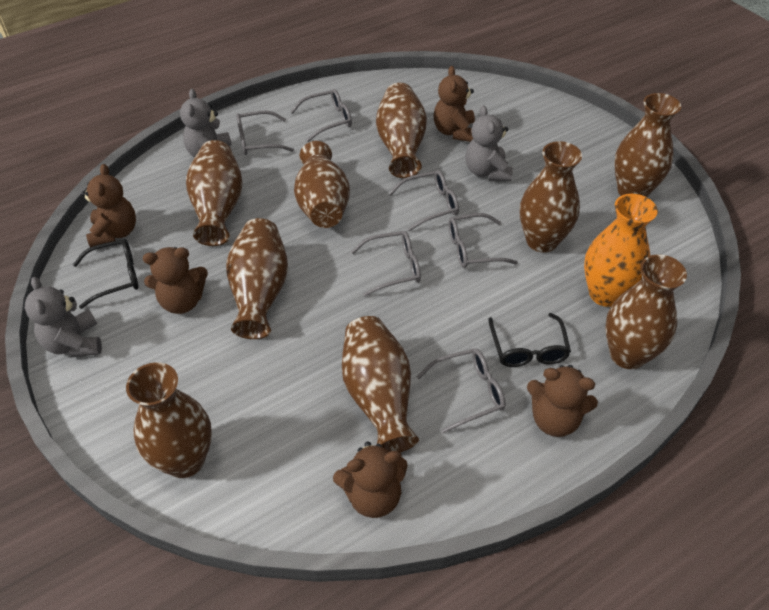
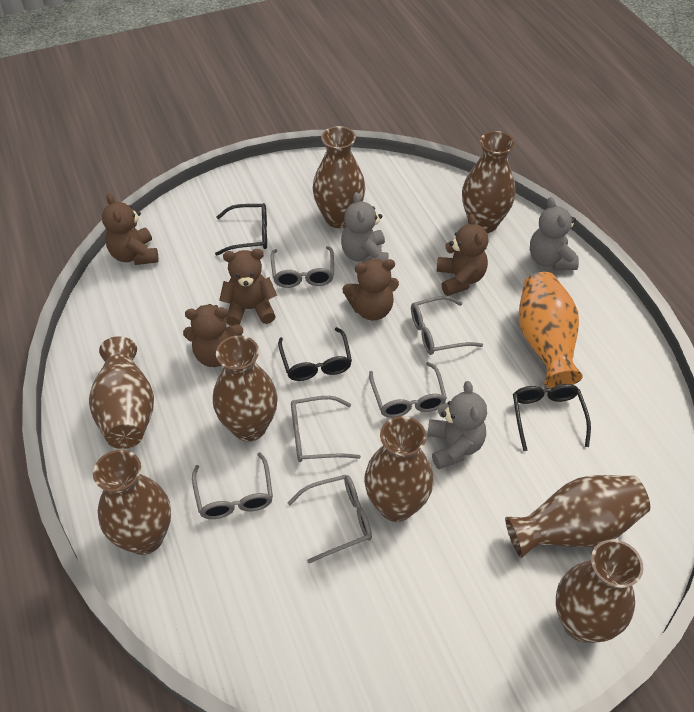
black glasses: [73,239,139,309] [488,313,571,367] = 2 -> [215,203,267,256] [278,327,352,381] [513,384,591,451] = 3
brown vase: [126,362,212,478] [186,140,243,246] [226,218,288,339] [294,141,350,228] [342,316,419,452] [376,83,427,178] [520,141,582,253] [605,254,687,369] [614,93,681,197] = 9 -> [89,336,154,449] [93,450,171,555] [213,335,278,441] [313,126,366,228] [364,416,434,522] [462,131,516,233] [505,475,650,558] [556,539,643,643] = 8

